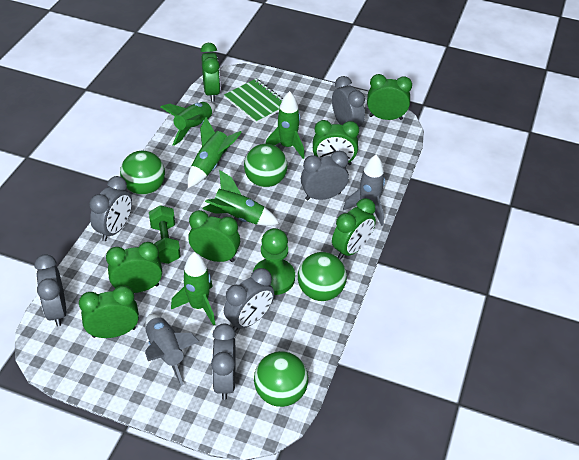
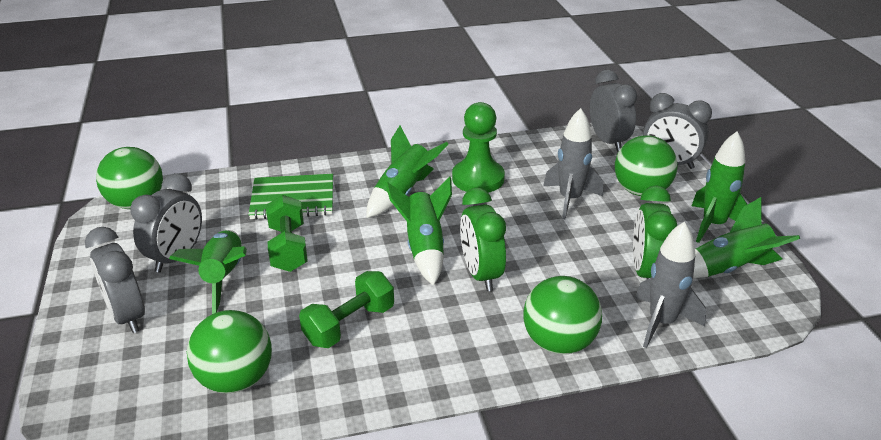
green clock: [79,286,139,338] [106,242,162,293] [188,210,240,262] [200,43,220,102] [313,120,359,165] [332,198,376,260] [367,74,412,120] = 7 -> [460,188,506,291] [633,185,677,279] = 2
green dumbbell: [149,205,181,264] = 1 -> [266,195,308,272] [299,271,394,348] = 2
grey clock: [34,254,66,326] [89,176,132,241] [211,324,236,400] [224,268,274,332] [301,151,349,200] [332,76,365,127] = 6 -> [85,227,145,333] [131,173,202,273] [590,70,637,152] [643,93,712,169] = 4

